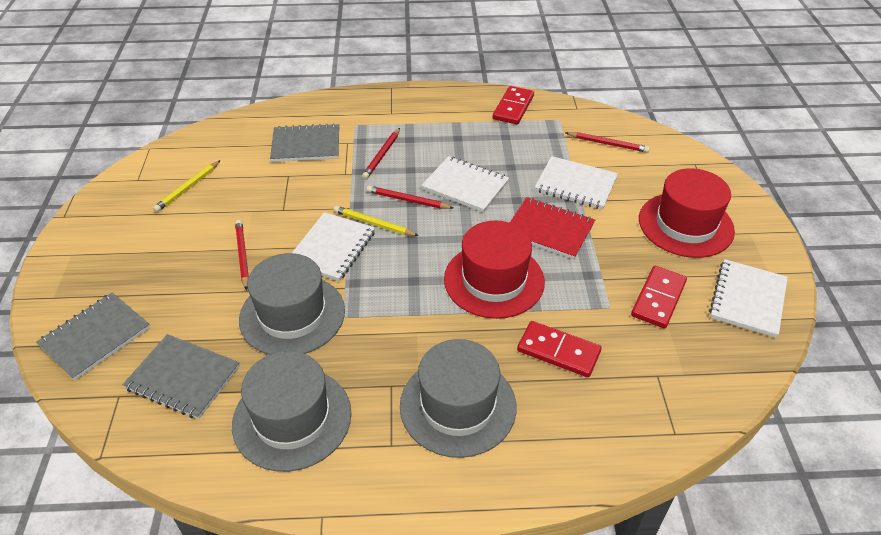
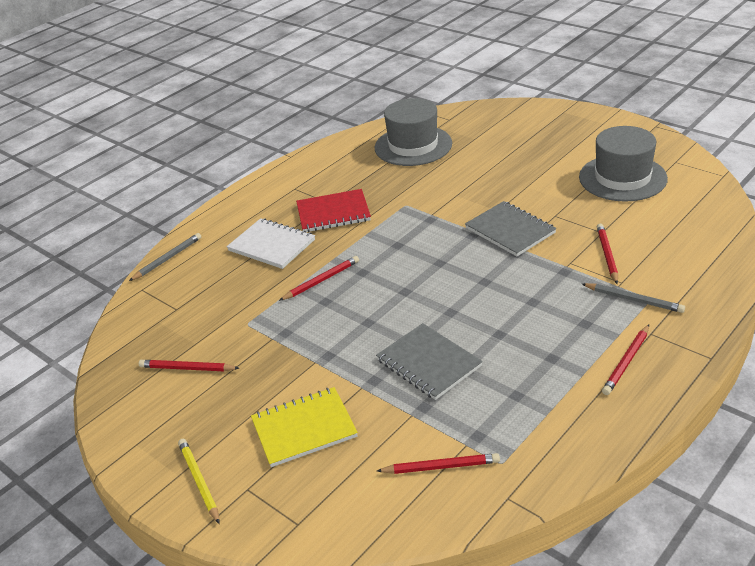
grey hat: [232,351,352,472] [239,253,345,355] [400,339,517,458] = 3 -> [375,98,452,166] [579,126,668,202] = 2
grey notebook: [36,293,150,380] [122,334,240,419] [270,123,339,162] = 3 -> [376,323,483,400] [465,201,556,256] = 2
grey pencil: none = 0 -> [129,233,201,281] [582,283,685,313] = 2
red domino: [493,86,534,125] [517,321,602,377] [631,266,687,328] = 3 -> none = 0
red hat: [444,220,545,319] [639,168,735,258] = 2 -> none = 0
red pencil: [235,220,249,291] [362,128,400,179] [367,186,453,209] [566,132,650,153] = 4 -> [139,360,239,371] [279,256,359,301] [377,453,500,474] [597,224,618,284] [602,325,649,395] = 5
white notebook: [292,212,375,281] [421,156,509,212] [535,156,618,209] [709,259,788,338] = 4 -> [227,218,315,269] = 1
yellow notebook: none = 0 -> [251,387,358,467] = 1
yellow pencil: [153,160,221,212] [334,206,419,236] = 2 -> [178,439,220,524] = 1

